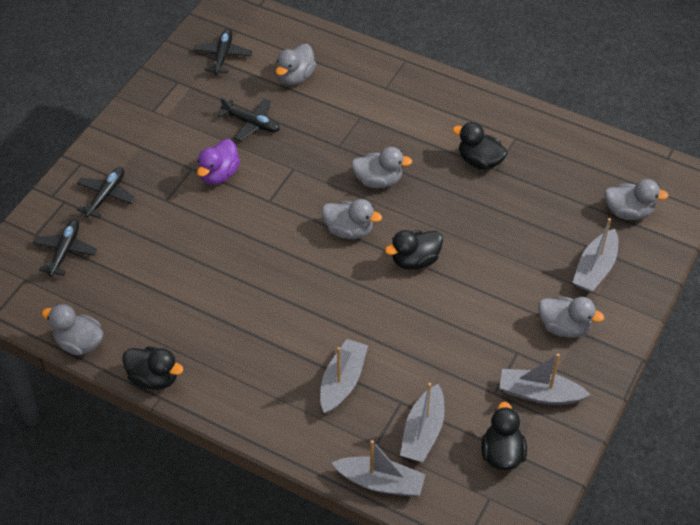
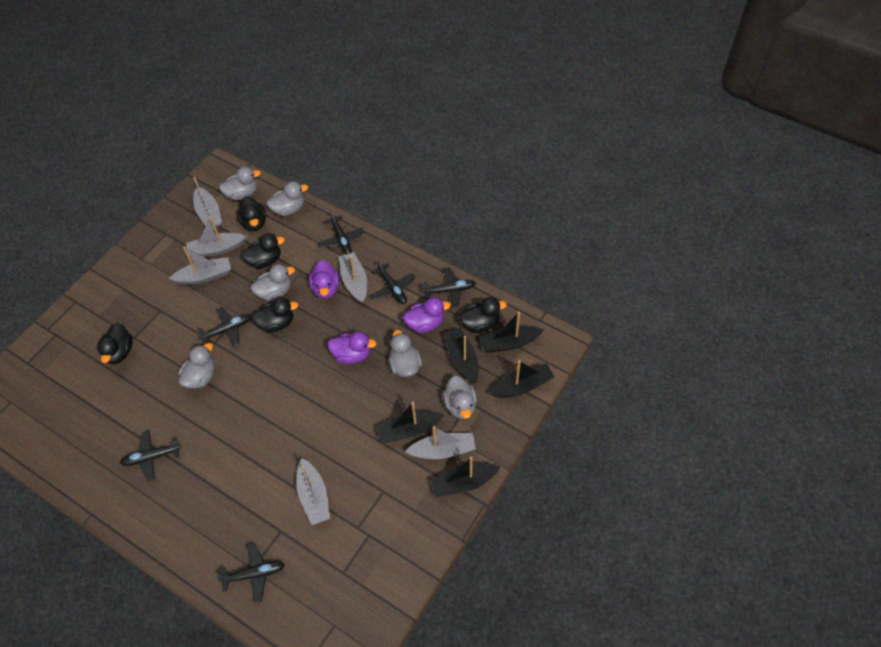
black boat: none = 0 -> [376,402,444,442] [430,457,500,497] [444,327,478,383] [479,312,544,353] [490,360,554,398] = 5
black duck: [122,346,184,390] [385,230,443,270] [453,122,508,170] [481,402,527,470] = 4 -> [97,323,133,364] [236,196,266,231] [240,233,285,269] [251,297,299,333] [459,297,507,333] = 5
black plane: [32,220,97,276] [76,167,136,219] [193,29,252,75] [218,97,280,141] = 4 -> [120,431,181,482] [196,307,251,347] [216,543,285,603] [318,211,364,254] [370,260,415,304] [422,267,476,309] = 6
grey boat: [320,339,368,414] [332,440,426,497] [400,383,445,462] [499,354,590,405] [572,218,618,292] = 5 -> [169,247,231,285] [186,216,247,257] [193,177,222,229] [296,458,330,525] [339,252,367,303] [405,426,476,459] = 6
purple duck: [197,139,240,185] = 1 -> [309,260,339,299] [327,332,377,364] [403,297,451,333] = 3

